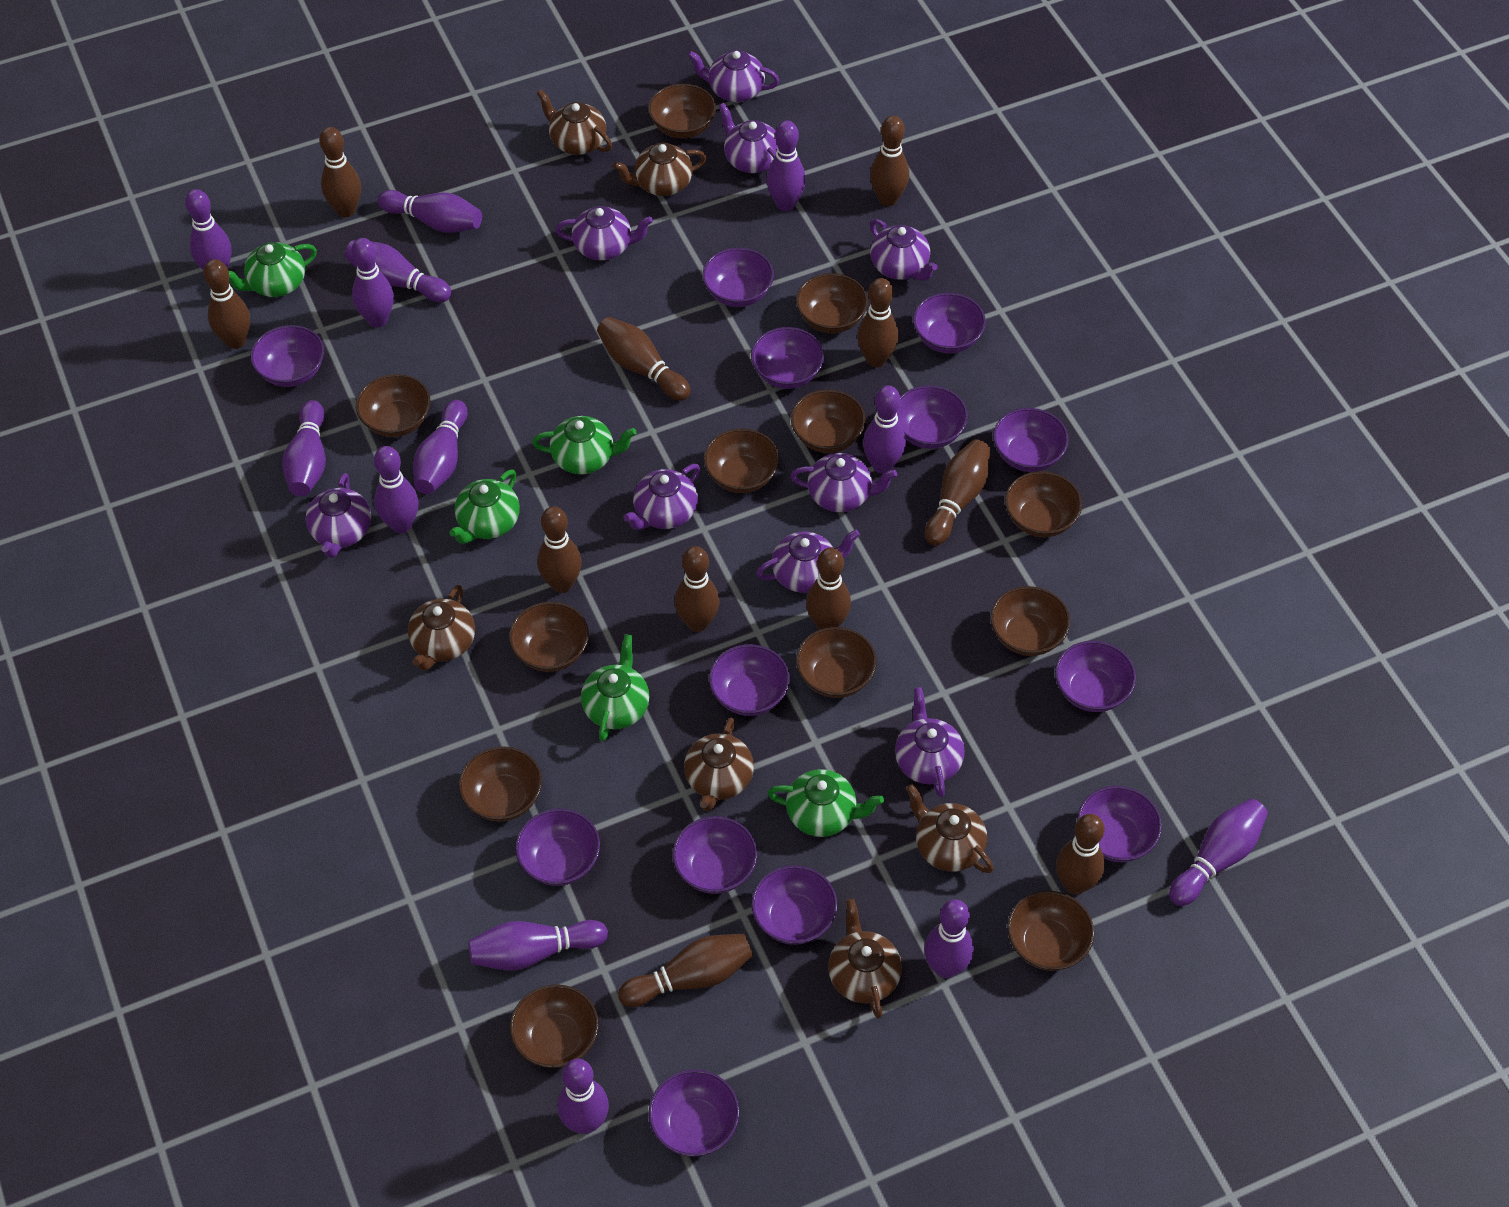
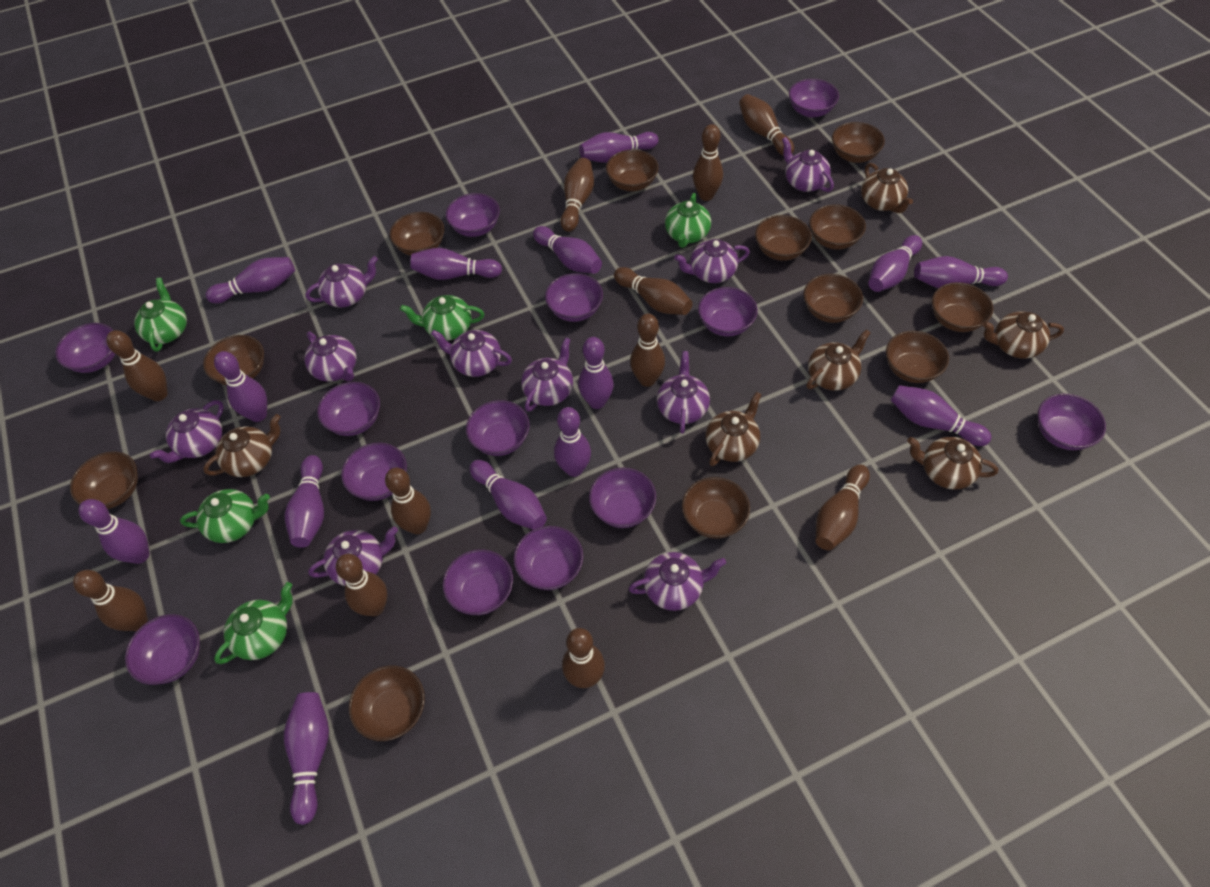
purple bowling pin: [185,189,232,271] [282,400,326,497] [345,240,451,302] [351,238,394,327] [374,446,419,533] [378,190,482,233] [413,400,468,494] [468,920,608,970] [557,1059,609,1134] [766,121,806,211] [863,386,906,474] [924,899,974,979] [1169,798,1268,906] = 13 -> [79,499,150,564] [206,257,295,303] [214,351,267,422] [284,455,324,548] [284,692,329,825] [410,248,502,280] [470,460,547,530] [533,226,602,274] [554,407,591,477] [578,337,614,409] [579,132,658,163] [868,235,922,292] [890,385,992,446] [914,256,1008,288] = 14
purple teapot: [306,473,371,558] [556,206,653,260] [623,464,700,530] [688,50,779,102] [719,103,778,173] [756,529,860,593] [790,453,897,512] [870,219,938,281] [895,687,965,798] = 9 -> [150,400,224,463] [305,256,378,308] [305,332,357,382] [308,526,398,586] [431,330,512,377] [521,337,573,412] [629,552,726,611] [657,351,710,434] [674,239,750,283] [782,137,834,192] = 10

